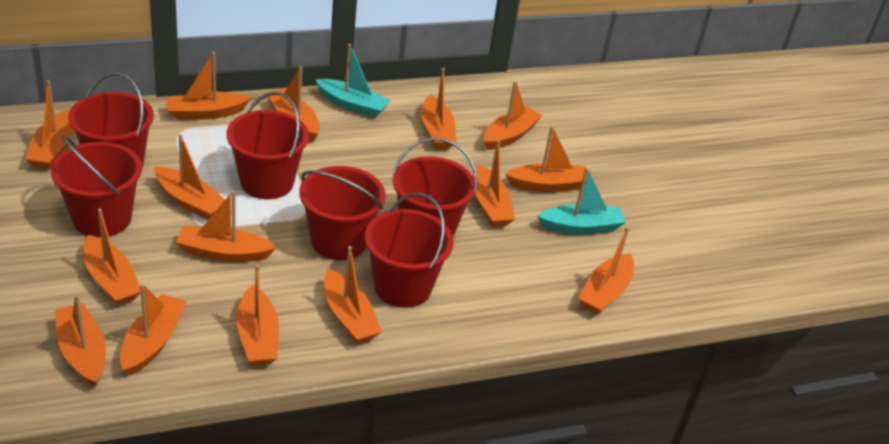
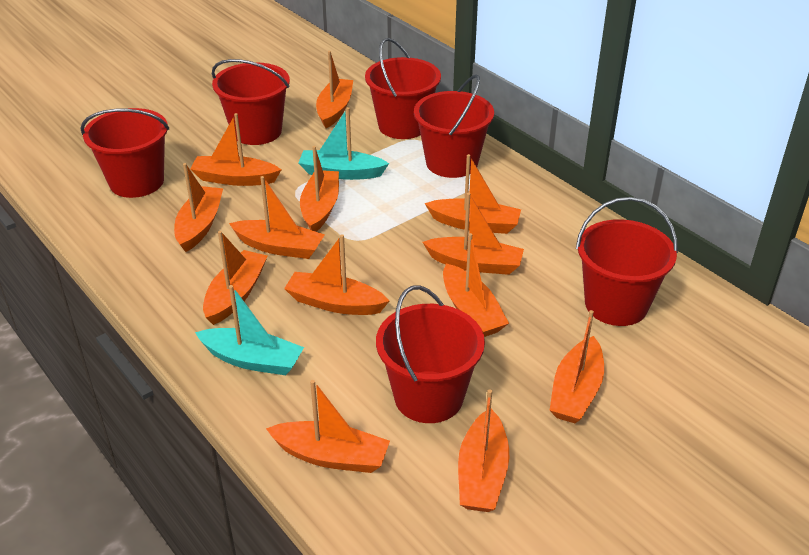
orange boat: [25,80,73,169] [55,294,106,387] [84,208,141,306] [120,284,187,376] [154,134,225,220] [165,52,252,120] [176,190,276,262] [237,264,279,366] [268,66,320,142] [324,246,382,344] [422,68,456,149] [473,140,515,227] [484,81,542,150] [506,126,588,192] [579,226,634,315] = 15 -> [174,163,223,252] [190,113,281,186] [203,231,267,325] [229,176,325,259] [266,380,390,473] [284,234,389,315] [300,146,339,232] [316,51,353,128] [423,192,524,275] [425,154,521,234] [443,233,509,337] [458,389,509,512] [550,310,604,423] = 13

